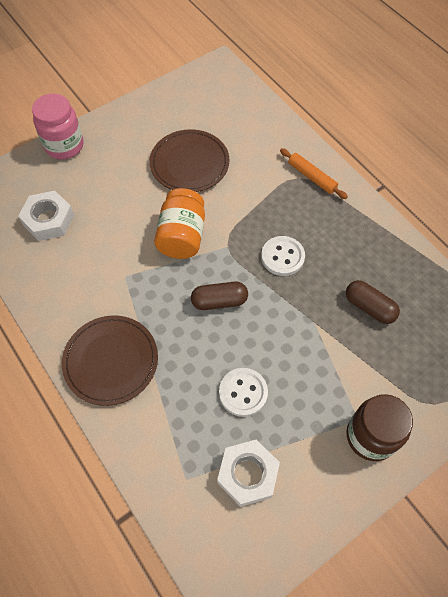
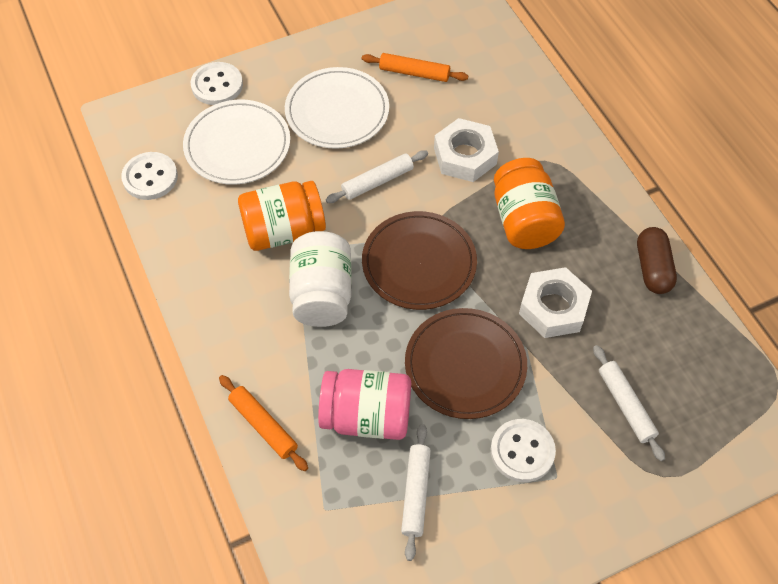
brown capsule: [191,282,248,310] [346,280,400,324] = 2 -> [637,227,677,294] = 1
brown jar: [346,394,413,461] = 1 -> none = 0
orange jar: [154,188,205,259] = 1 -> [238,181,326,251] [494,158,565,249] = 2
orange rolling pin: [280,148,348,199] = 1 -> [219,375,308,471] [362,53,468,82] = 2
white button: [219,368,268,417] [261,236,305,276] = 2 -> [121,152,178,200] [191,62,243,105] [491,419,556,482] = 3
white jar: none = 0 -> [289,231,352,327] = 1
white plate: none = 0 -> [183,100,290,185] [285,67,389,149] = 2
white rolling pin: none = 0 -> [325,150,428,203] [401,424,431,561] [593,345,665,461] = 3

